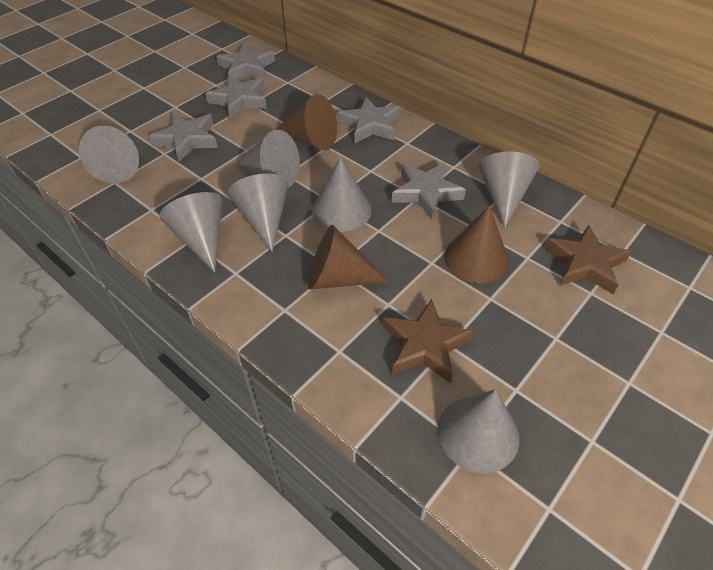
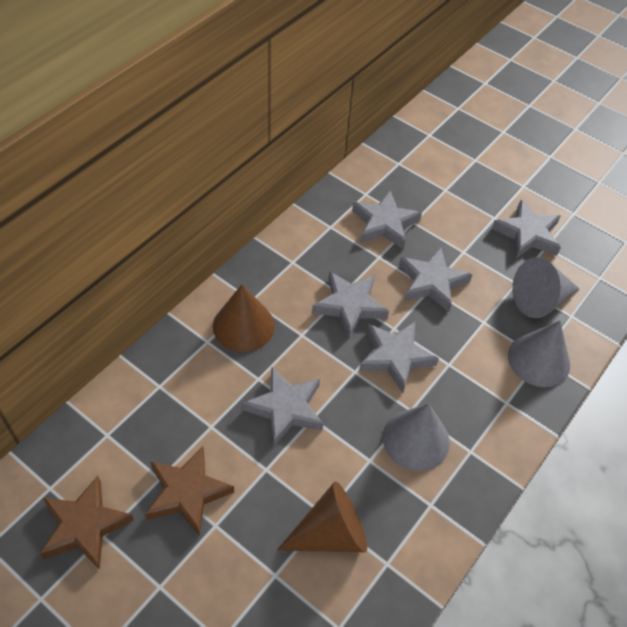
brown cone: [276,94,337,151] [308,225,389,289] [444,206,509,283] = 3 -> [213,284,275,352] [277,481,367,552] = 2
grey cone: [79,126,139,184] [159,192,223,272] [227,174,288,252] [236,130,300,188] [312,157,372,232] [438,389,519,473] [478,151,540,228] = 7 -> [383,403,450,471] [508,321,570,387] [512,257,580,318] = 3
grey star: [149,113,218,162] [205,75,267,119] [216,43,275,80] [337,97,400,144] [392,163,466,220] = 5 -> [242,367,323,446] [312,271,389,338] [352,190,422,249] [359,321,439,393] [399,247,472,312] [492,200,561,259] = 6

